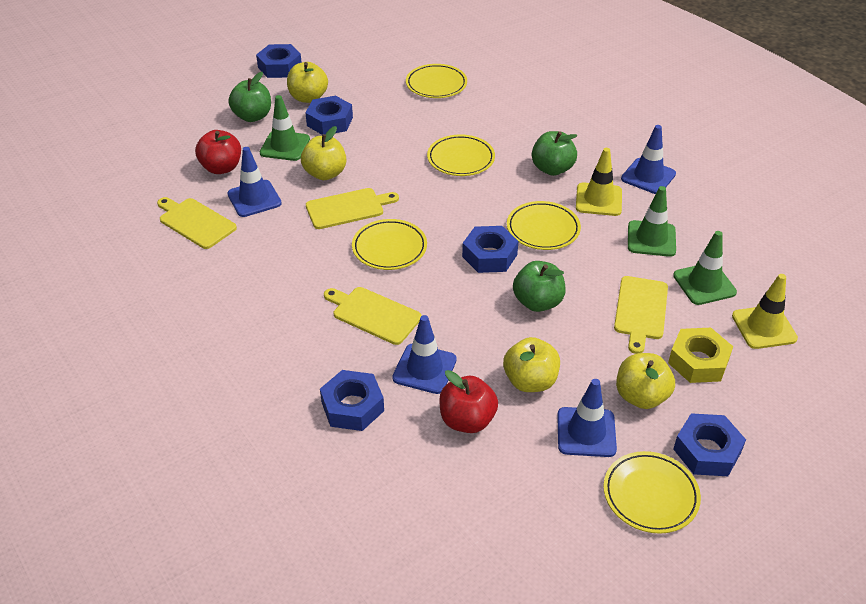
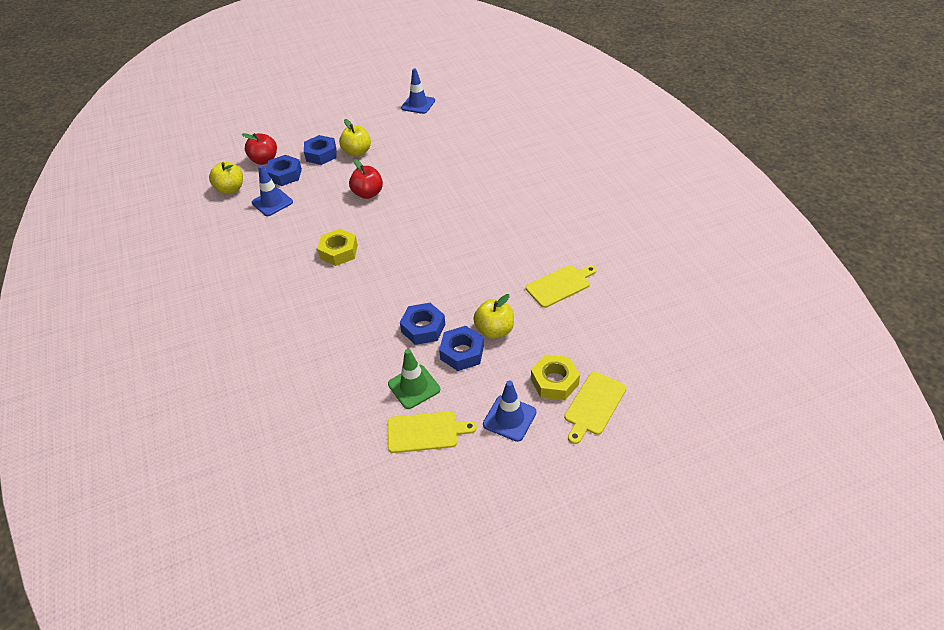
blue nut: [256,44,302,78] [306,96,353,135] [320,370,384,431] [462,226,518,273] [673,413,746,476] = 5 -> [265,155,302,186] [304,135,337,165] [400,303,445,345] [439,326,484,371] = 4
blue traffic cone: [227,147,282,217] [392,315,457,394] [557,379,617,457] [621,125,676,194] = 4 -> [252,165,293,216] [401,68,435,114] [483,381,537,442] = 3
green apple: [228,72,271,122] [513,261,566,312] [532,131,577,176] = 3 -> none = 0
green traffic cone: [260,95,310,161] [628,186,676,257] [673,231,737,305] = 3 -> [388,349,440,409] = 1
yellow apple: [287,62,328,103] [301,126,346,180] [503,337,560,392] [616,353,675,409] = 4 -> [209,162,243,194] [339,119,371,157] [473,294,514,339] = 3
yellow cutting board: [157,197,237,249] [306,188,399,229] [324,287,422,345] [614,276,668,354] = 4 -> [388,411,477,453] [526,265,597,308] [564,372,626,444] = 3
yellow nut: [668,328,733,383] = 1 -> [318,229,358,266] [531,355,580,400] = 2
yellow plate: [352,219,427,270] [406,64,467,98] [427,134,495,176] [507,201,581,250] [603,451,701,534] = 5 -> none = 0
yellow traffic cone: [576,148,622,216] [732,274,798,349] = 2 -> none = 0

